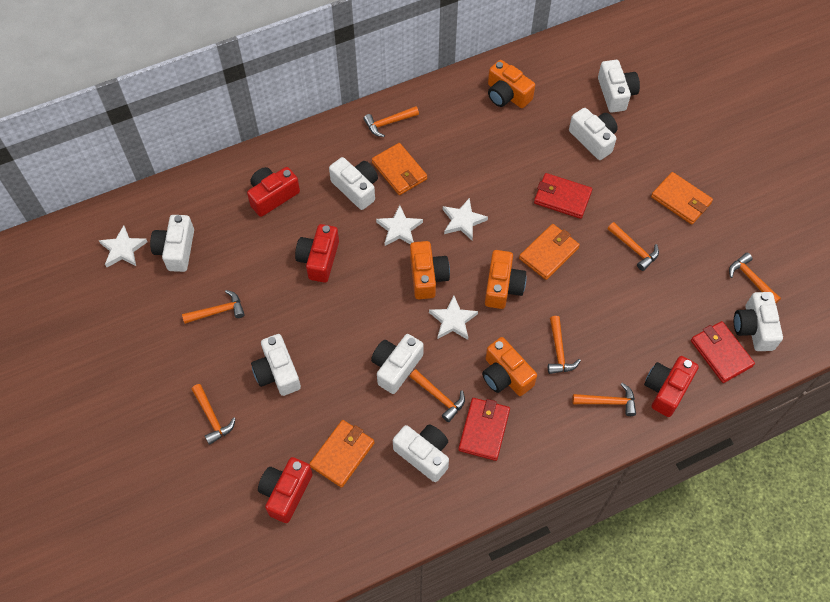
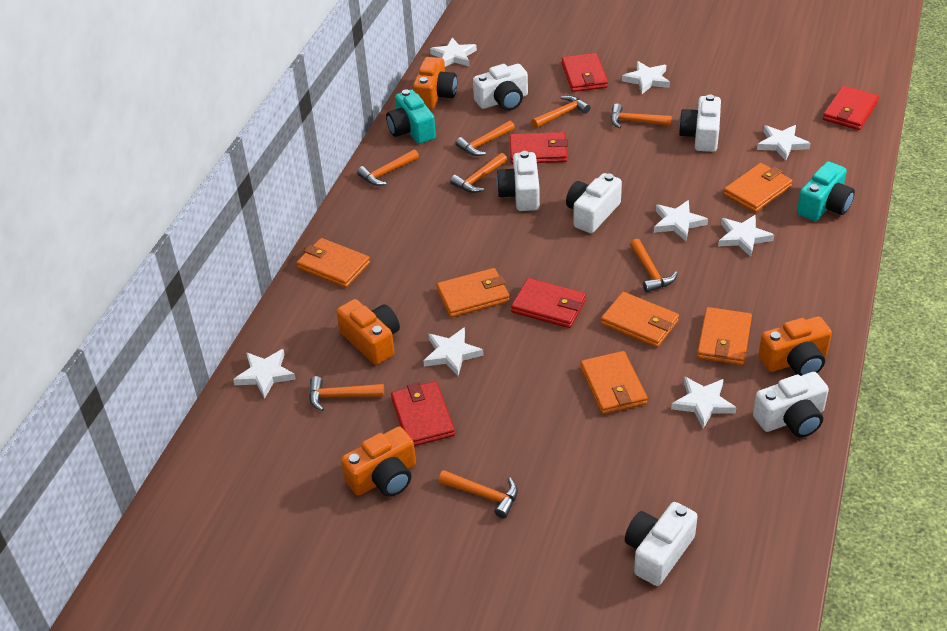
orange wallet: [309,420,375,488] [372,143,427,195] [519,224,580,280] [651,172,713,224] = 4 -> [296,238,370,288] [437,268,510,317] [580,351,648,414] [601,292,679,348] [697,307,752,365] [723,163,793,213] = 6
red camera: [247,167,300,217] [258,457,313,523] [295,224,339,283] [644,356,699,417] = 4 -> none = 0
red wallet: [458,398,510,461] [534,173,592,219] [691,321,755,383] = 3 -> [391,381,455,446] [510,132,568,164] [511,278,586,328] [562,53,608,92] [823,86,879,130] = 5
turquoise camera: none = 0 -> [386,89,436,144] [797,161,855,221] = 2
white camera: [150,215,194,272] [251,334,301,396] [329,157,378,210] [371,334,424,394] [393,424,449,482] [569,108,618,160] [598,60,640,113] [734,292,783,351] = 8 -> [473,64,528,111] [496,151,540,211] [566,173,622,233] [625,502,698,586] [679,94,721,152] [753,372,829,438] = 6
white star: [98,225,147,267] [376,205,423,246] [429,295,478,340] [443,198,488,240] = 4 -> [233,349,296,399] [424,327,484,376] [430,38,477,67] [622,61,670,94] [654,200,708,241] [671,377,737,429] [718,215,774,257] [757,125,811,161] = 8

